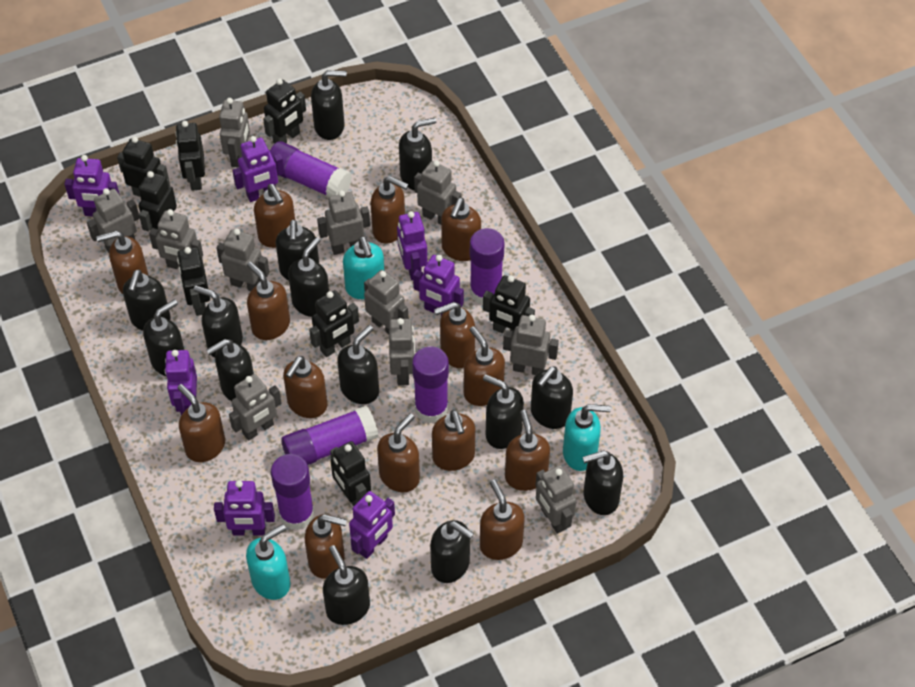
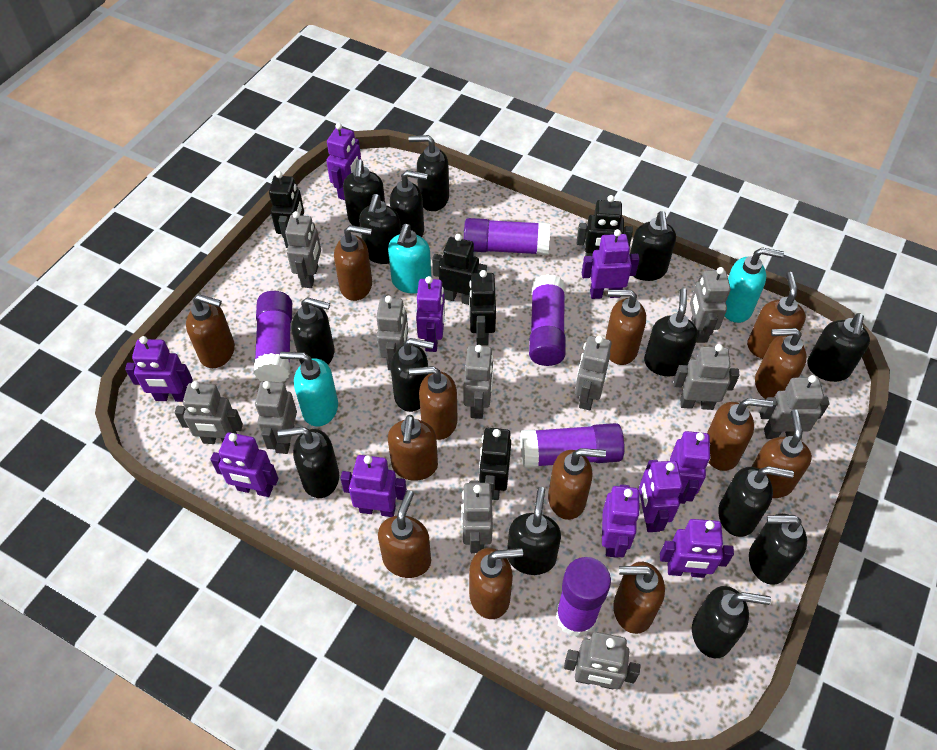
black robot: [117,136,169,197] [138,171,177,231] [175,121,205,191] [177,247,210,316] [263,79,306,144] [309,290,359,357] [330,441,371,506] [483,275,535,334] = 8 -> [269,171,304,248] [432,234,487,305] [469,270,496,346] [479,428,511,500] [577,195,633,256] = 5
brown soap dispenser: [96,231,149,294] [177,384,225,462] [247,262,290,340] [254,184,295,248] [283,356,328,418] [305,514,347,579] [371,176,408,244] [377,413,420,492] [432,410,475,471] [434,302,475,368] [441,198,481,261] [464,326,505,406] [480,480,525,560] [505,410,550,491] = 14 -> [186,294,235,368] [334,225,372,301] [378,490,431,578] [388,415,438,481] [409,366,458,440] [469,548,523,619] [548,448,606,520] [605,290,646,365] [613,562,665,634] [707,398,773,471] [747,272,806,359] [752,410,812,498] [755,328,807,399] = 13
purple robot: [64,155,120,217] [165,350,197,415] [214,480,275,536] [232,136,285,202] [349,491,395,559] [397,211,428,280] [413,255,464,316] = 7 -> [125,336,193,402] [210,432,278,497] [326,123,361,200] [340,455,407,517] [416,276,445,352] [582,229,640,299] [602,484,640,558] [639,460,683,532] [660,519,734,578] [670,431,710,504] = 10

